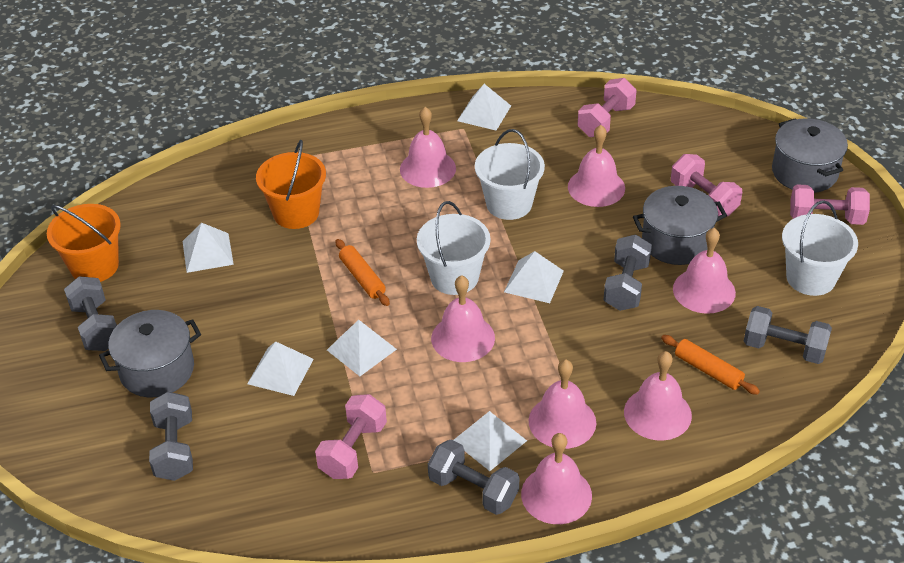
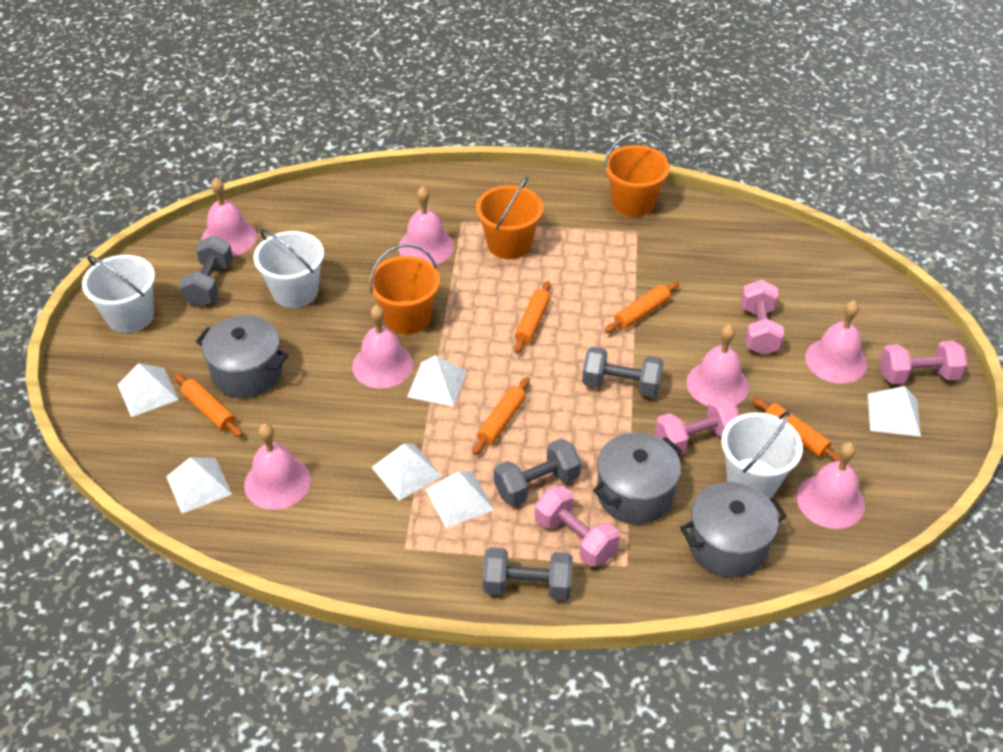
grey dumbbell: [64,276,117,351] [149,392,193,481] [428,440,519,515] [603,234,652,311] [744,306,832,364] = 5 -> [179,235,233,307] [483,547,573,600] [494,438,581,506] [582,347,663,397] = 4
orange bucket: [47,204,121,282] [256,140,326,229] = 2 -> [369,244,440,334] [476,177,543,259] [604,132,670,217] = 3
orange rolling pin: [336,239,390,306] [661,335,760,395] = 2 -> [175,374,243,437] [472,377,529,455] [514,281,551,354] [605,282,679,333] [752,397,841,462] = 5

